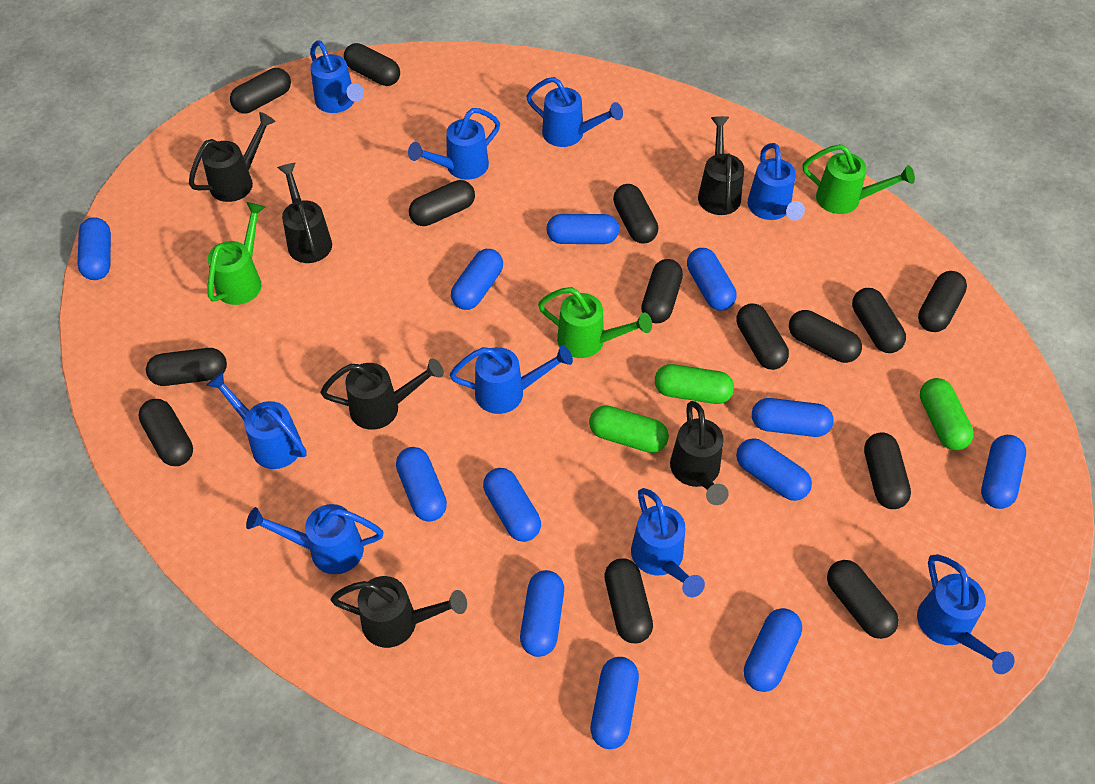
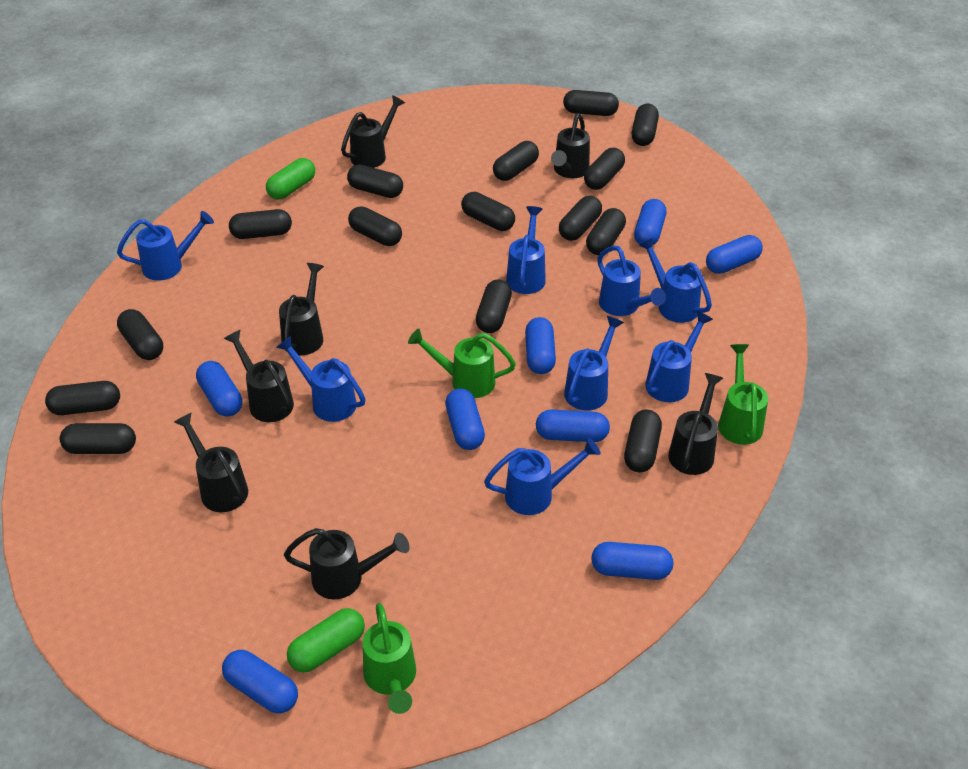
black capsule: [139,399,193,466] [146,348,227,386] [230,68,291,113] [344,43,400,86] [409,180,475,226] [604,558,653,643] [613,184,658,243] [641,259,683,323] [737,303,789,370] [789,310,862,363] [827,560,899,639] [852,288,906,353] [864,432,911,509] [918,271,967,332] = 14 -> [45,381,120,415] [60,423,136,454] [117,309,163,360] [229,209,292,239] [347,164,403,198] [348,206,402,246] [461,192,515,231] [476,280,512,333] [493,141,539,181] [559,196,602,241] [563,90,619,116] [584,148,625,190] [586,208,626,255] [624,410,662,472] [632,104,659,146] = 15
black watering can: [189,112,276,202] [277,163,332,263] [321,358,444,430] [331,576,467,648] [670,401,729,505] [698,116,744,215] = 6 -> [174,412,248,512] [224,330,294,422] [279,263,324,356] [284,528,409,599] [341,95,405,168] [551,113,590,178] [668,373,723,475] = 7
blue capsule: [78,217,111,280] [396,447,447,522] [451,249,503,310] [483,468,541,542] [520,570,564,657] [546,214,619,244] [591,657,639,749] [687,248,736,311] [736,438,812,501] [744,608,802,692] [752,398,834,437] [981,435,1026,509] = 12 -> [196,361,242,417] [222,650,298,713] [445,389,485,450] [525,317,556,374] [536,410,610,442] [591,542,673,580] [634,199,666,245] [706,235,763,274] = 8
blue watering can: [206,371,307,469] [246,504,384,574] [310,40,364,113] [408,108,500,180] [450,345,573,414] [526,77,623,147] [631,488,705,597] [748,143,805,221] [917,554,1015,674] = 9 -> [117,211,214,281] [276,336,365,422] [484,438,601,515] [506,206,546,294] [564,316,624,411] [597,245,666,316] [639,237,712,323] [646,311,713,402] = 8
green capsule: [589,405,669,453] [655,364,734,404] [920,378,974,451] = 3 -> [266,158,315,199] [287,608,365,673] = 2

